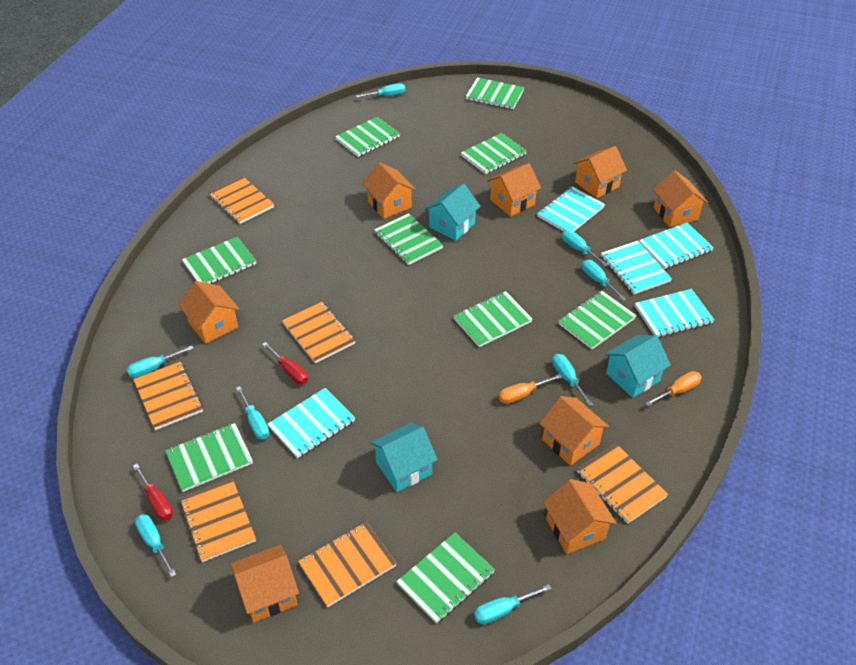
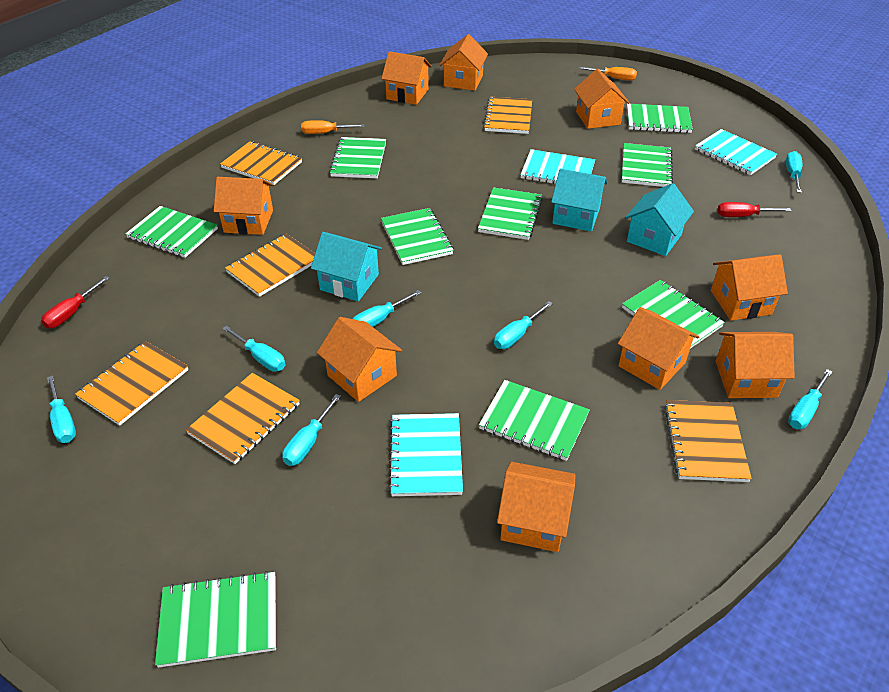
orange house: [178,281,240,344] [230,545,299,622] [362,163,416,219] [487,163,541,217] [539,396,609,465] [543,479,616,554] [574,146,627,198] [653,171,708,227] = 8 -> [214,177,273,235] [317,317,402,402] [381,51,432,105] [439,34,488,91] [497,462,576,552] [574,69,629,129] [618,307,699,390] [711,254,788,321] [716,332,795,398] = 9
turquoise notebook: [268,388,355,458] [537,187,605,231] [601,241,672,294] [635,289,714,337] [639,223,714,269] = 5 -> [388,413,463,496] [520,149,595,184] [695,129,777,175] = 3
turquoise screwdriver: [127,346,194,378] [135,514,176,577] [236,386,269,440] [356,83,405,98] [474,584,551,624] [552,354,593,406] [562,230,608,266] [582,260,626,300] = 8 -> [47,375,76,443] [222,326,285,371] [282,394,341,466] [353,290,421,327] [494,301,553,349] [786,151,802,193] [788,369,832,429] = 7

